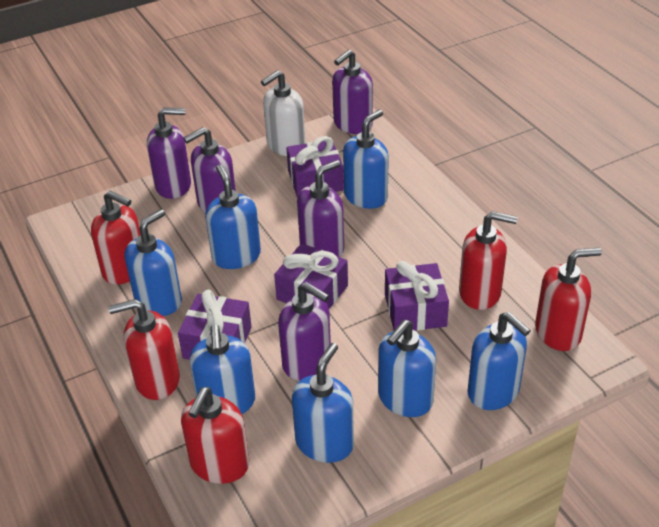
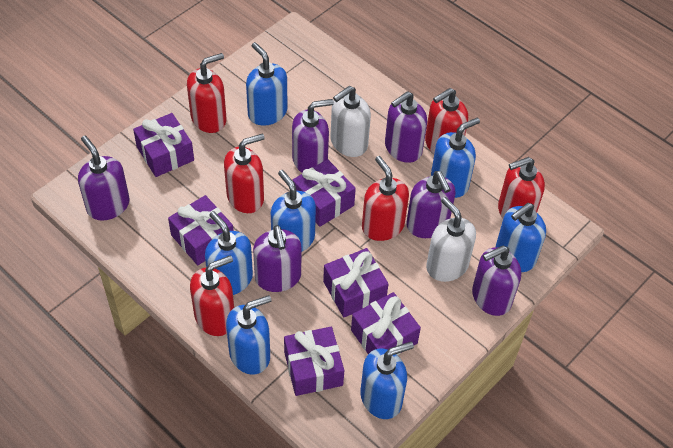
purple gift: [178,290,252,360] [274,243,348,309] [286,136,344,198] [385,261,449,331] = 4 -> [133,113,194,177] [168,195,233,265] [284,327,344,396] [293,159,356,227] [323,248,388,317] [351,292,421,355] = 6
purple soap dispenser: [147,107,191,199] [183,127,236,213] [278,282,331,380] [297,160,344,257] [332,49,373,134] = 5 -> [78,136,130,220] [253,225,301,292] [292,99,334,173] [385,91,427,163] [406,171,456,238] [472,246,521,316] = 6
red soap dispenser: [91,190,141,285] [108,299,180,400] [181,387,249,484] [459,211,518,310] [535,248,602,351] = 5 -> [187,53,227,133] [190,255,234,336] [224,134,265,213] [362,156,409,241] [425,88,468,154] [498,157,545,218] = 6
white soap dispenser: [261,70,306,156] = 1 -> [331,86,371,157] [426,197,476,282] = 2

